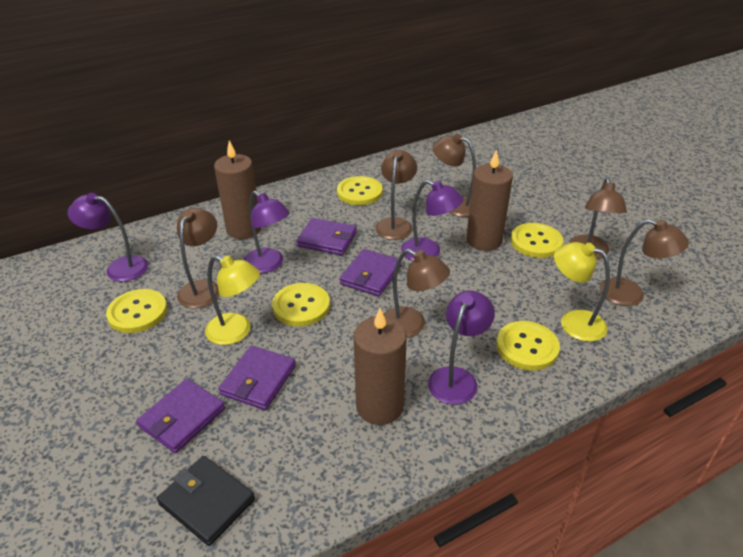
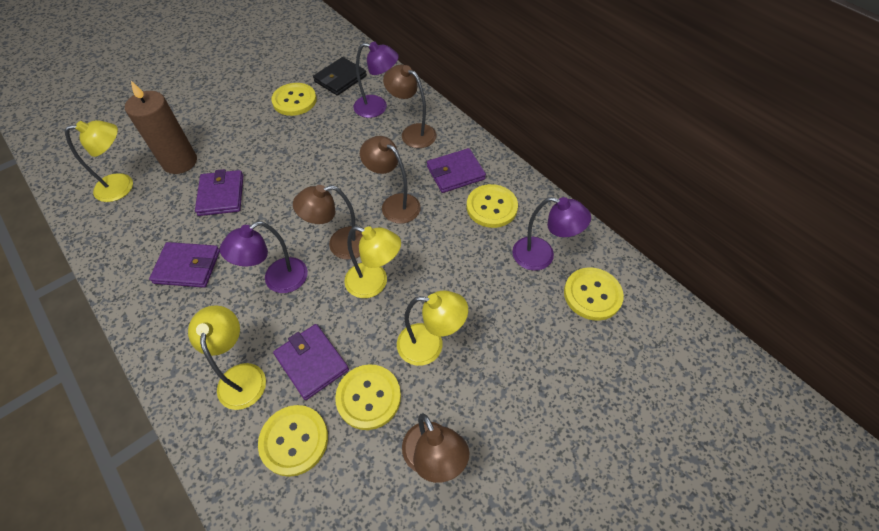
brown candle: [214,141,261,239] [353,308,407,425] [466,150,513,251] = 3 -> [125,81,197,174] = 1
brown lamp: [177,208,219,309] [375,150,417,240] [383,249,450,338] [433,134,476,217] [569,178,627,259] [600,219,689,306] = 6 -> [293,185,363,259] [360,136,421,224] [383,65,436,148] [402,413,469,483] = 4
purple lamp: [68,193,148,282] [244,191,290,273] [401,180,463,261] [428,290,495,405] = 4 -> [220,221,308,293] [353,41,399,118] [512,197,591,271] = 3
yellow lamp: [205,255,260,345] [554,242,610,342] = 2 -> [65,120,133,202] [188,305,266,410] [344,226,401,298] [397,291,468,366] = 4

